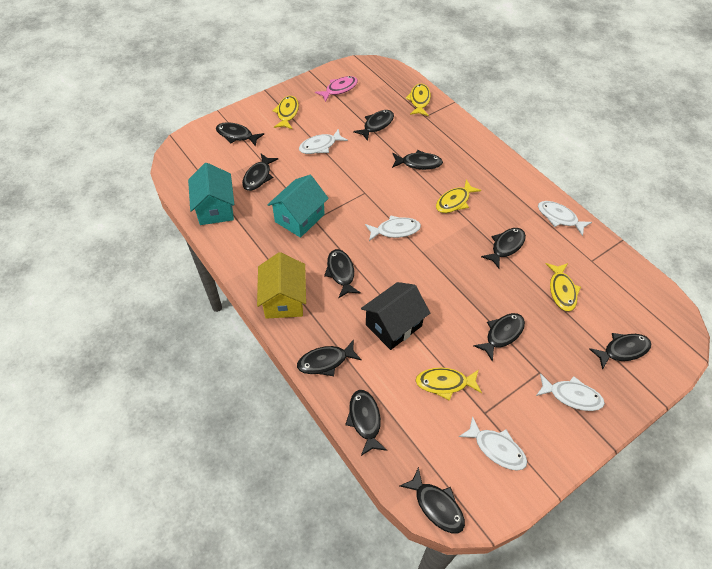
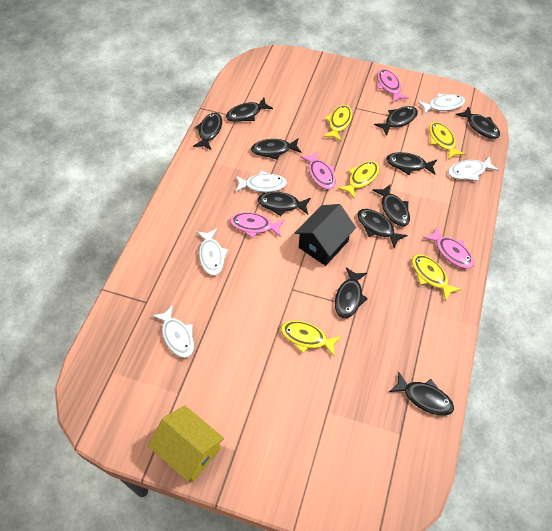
pink fish: [315,76,358,102] = 1 -> [230,212,284,238] [300,150,336,190] [377,69,409,103] [423,226,474,269] = 4
turquoise house: [188,162,235,225] [267,175,329,238] = 2 -> none = 0

